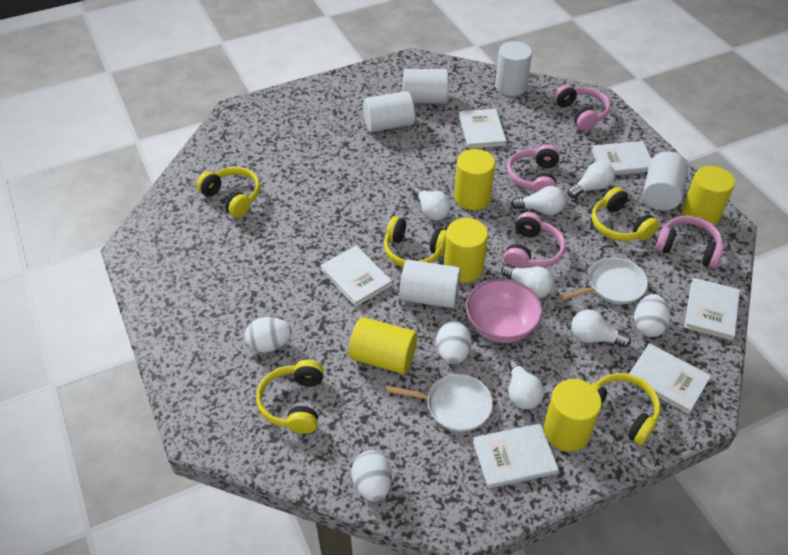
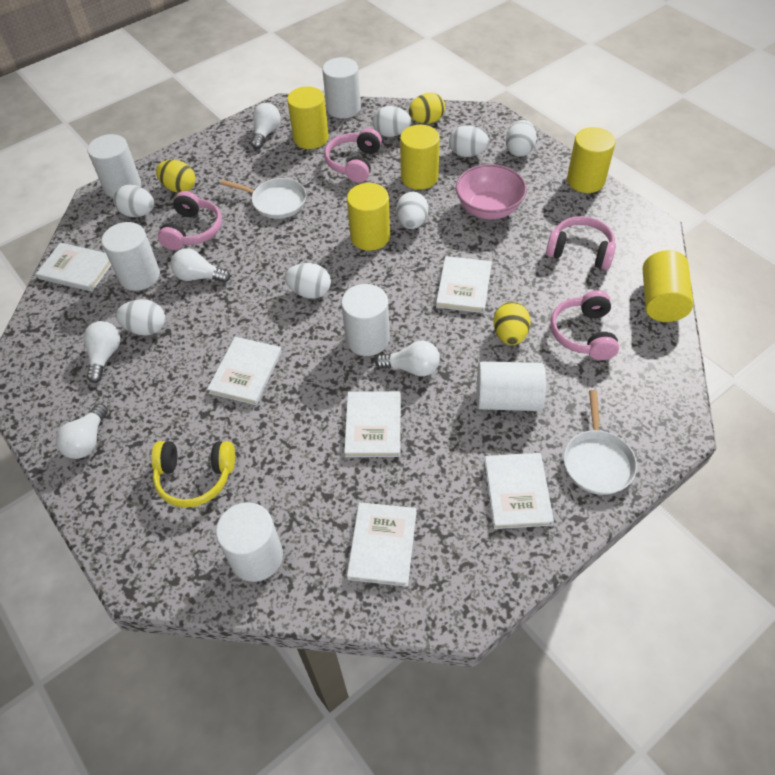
white cylinder: [363,91,415,132] [400,260,461,308] [403,69,448,103] [495,41,532,96] [643,152,688,211] = 5 -> [88,134,141,198] [102,222,160,291] [216,502,283,582] [322,57,361,119] [341,284,390,356] [477,361,546,411] = 6
white egg: [244,317,292,353] [351,450,392,502] [436,322,472,365] [634,294,670,337] = 4 -> [113,185,154,217] [116,299,165,336] [285,263,331,299] [372,106,411,137] [396,192,428,229] [449,125,489,157] [506,120,537,157] = 7
white light bulb: [413,186,451,220] [501,264,554,298] [508,357,544,410] [511,186,566,215] [568,161,615,198] [571,310,631,347] = 6 -> [56,403,108,459] [83,321,120,383] [171,248,230,283] [251,103,281,149] [375,341,440,376] = 5
yellow egg: none = 0 -> [156,160,195,193] [409,93,445,124] [493,302,530,345] = 3
yellow headphones: [196,167,260,218] [256,360,324,434] [384,216,447,267] [591,373,661,446] [592,187,659,241] = 5 -> [151,441,235,508] = 1

